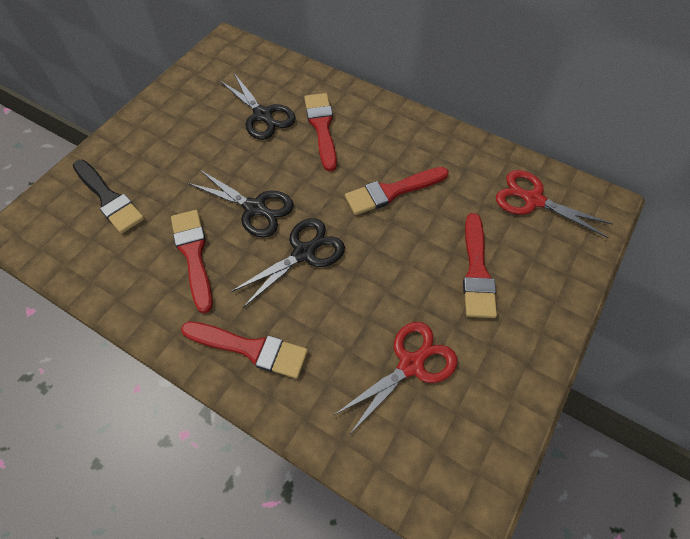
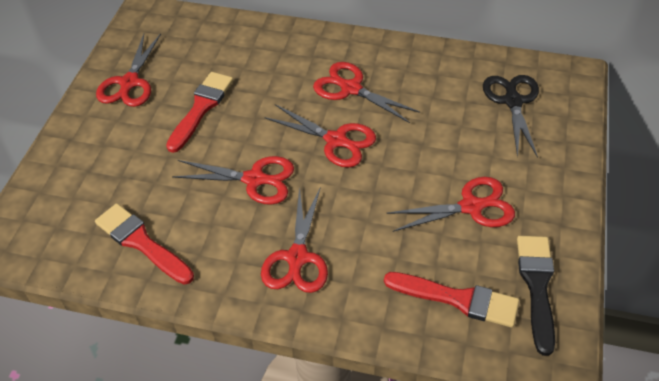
black scissors: [188,169,294,238] [220,73,296,140] [230,218,345,308] = 3 -> [483,75,539,158] = 1
red brush: [171,210,213,313] [181,321,308,379] [304,93,337,172] [345,167,449,215] [463,213,497,318] = 5 -> [95,203,194,285] [166,72,233,153] [384,272,519,328] = 3
red scissors: [333,322,457,434] [496,170,613,238] = 2 -> [96,34,161,107] [172,156,294,205] [261,186,328,293] [264,104,376,168] [313,62,420,123] [386,177,515,232] = 6

